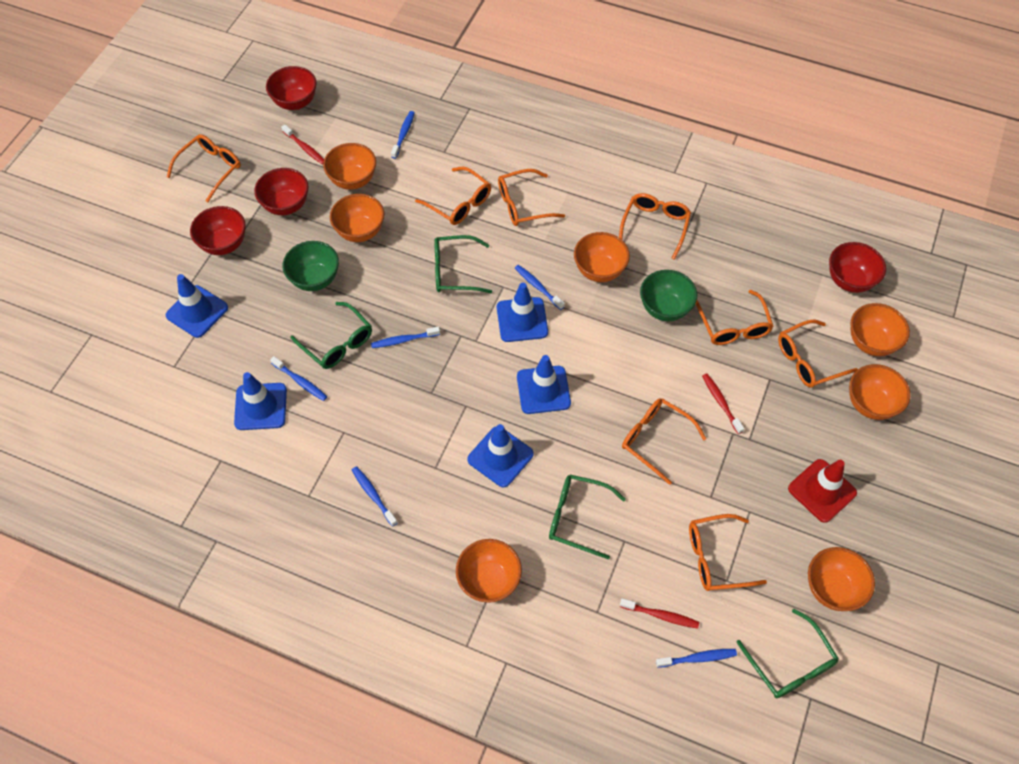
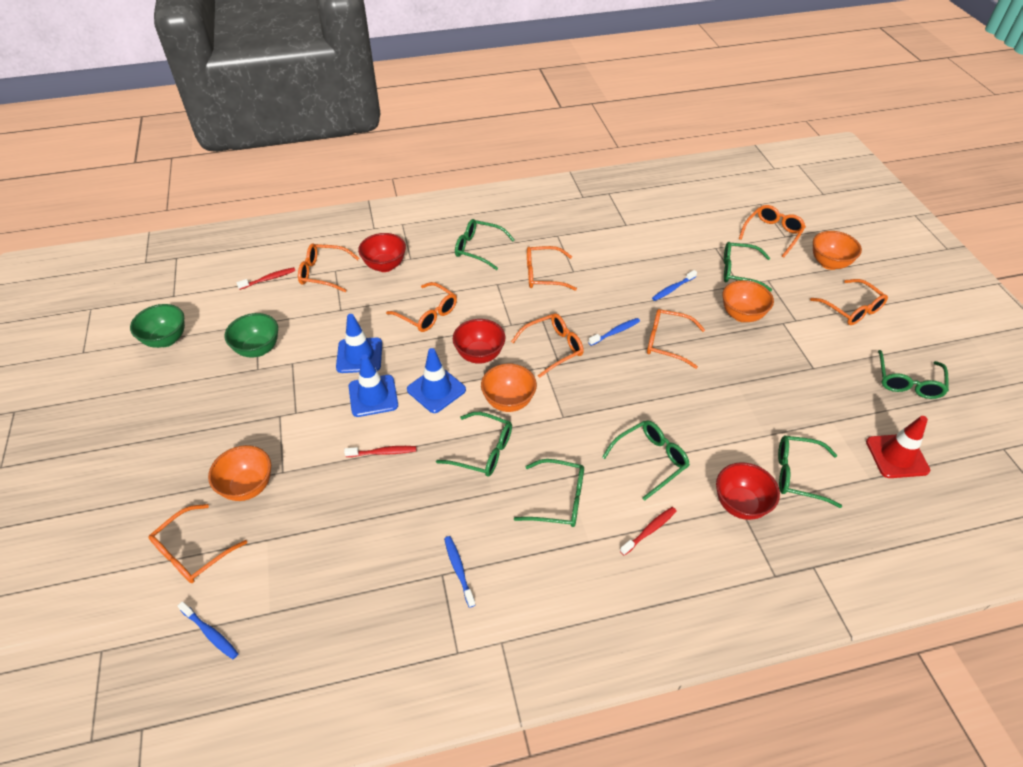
blue toothbrush: [270,356,327,401] [352,466,398,527] [371,326,440,348] [391,111,415,159] [515,265,565,310] [656,649,737,668] = 6 -> [178,601,239,659] [444,536,476,608] [588,318,640,346] [652,270,697,301] = 4
blue traffic cone: [166,274,228,338] [234,372,287,430] [467,424,534,487] [497,283,548,342] [517,355,571,414] = 5 -> [336,314,382,373] [349,354,398,417] [407,348,466,413] = 3
green glasses: [290,302,372,369] [434,235,492,293] [549,474,626,559] [736,609,839,698] = 4 -> [436,412,512,477] [455,219,515,270] [514,459,584,527] [602,420,690,501] [724,242,772,292] [778,435,842,508] [878,350,949,399] = 7
orange bowl: [323,143,376,190] [330,194,384,242] [456,539,522,603] [574,232,630,282] [808,547,875,611] [849,364,910,420] [850,303,910,356] = 7 -> [208,445,271,501] [481,363,537,412] [723,280,774,322] [813,231,862,270] = 4
red bowl: [190,206,246,255] [254,168,308,215] [266,66,316,110] [829,242,886,293] = 4 -> [358,233,406,272] [453,319,506,364] [716,462,780,520] = 3

